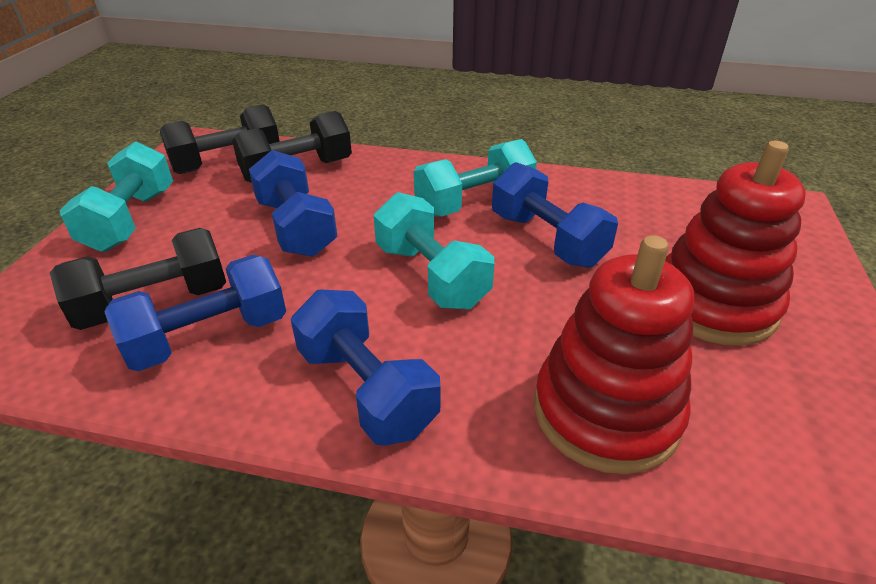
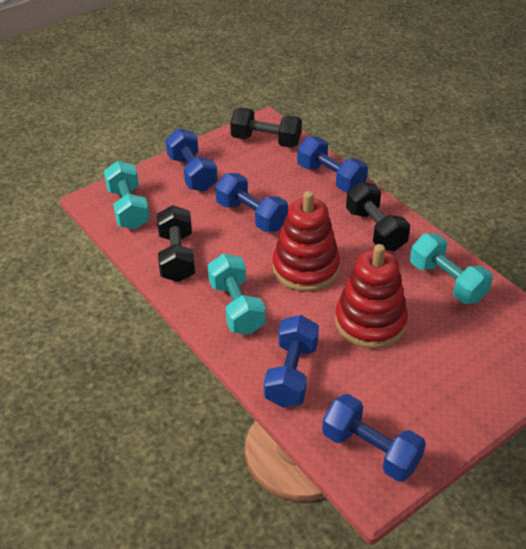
blue dumbbell: [104,255,286,371] [249,150,338,257] [291,289,440,446] [492,162,618,268] = 4 -> [165,128,218,191] [215,173,288,232] [264,315,319,407] [297,136,368,192] [322,394,426,482] = 5

